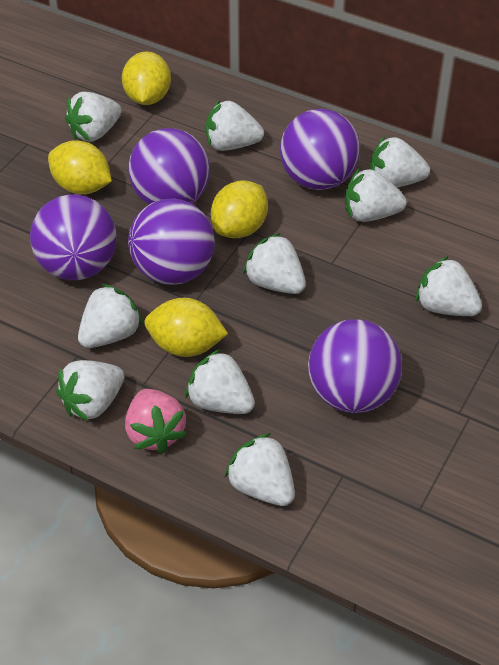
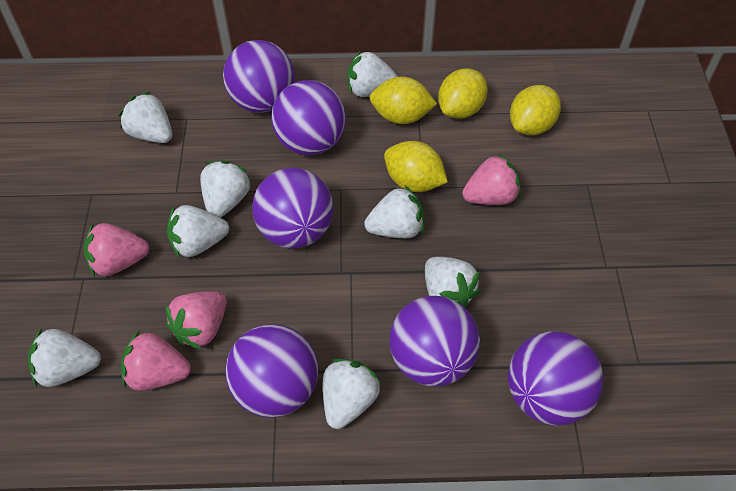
pink strawberry: [125,389,187,454] = 1 -> [84,223,149,277] [121,330,191,391] [165,291,227,350] [462,154,521,205] = 4
purple ball: [30,195,116,280] [128,128,210,205] [128,198,215,285] [280,109,360,190] [308,319,402,413] = 5 -> [223,40,295,113] [225,324,319,418] [252,168,333,248] [271,80,346,155] [390,296,480,387] [508,331,603,426] = 6
white strawberry: [56,360,124,422] [65,92,122,142] [78,284,143,348] [185,349,255,414] [206,100,264,151] [225,433,295,506] [243,233,306,294] [345,168,407,222] [370,136,430,187] [416,256,482,316] = 10 -> [28,328,101,387] [119,92,172,143] [167,205,229,258] [200,160,252,218] [323,359,381,429] [348,50,398,97] [364,186,424,238] [425,257,481,308] = 8

